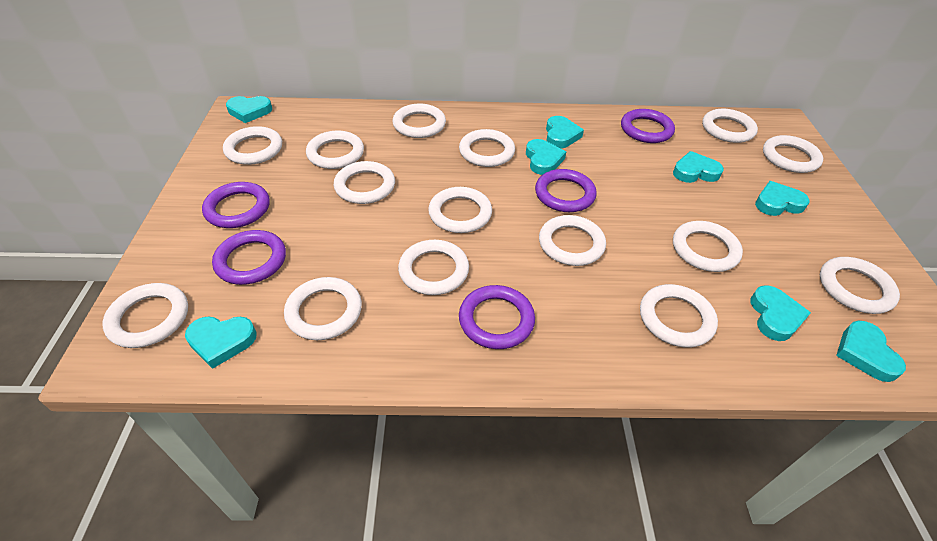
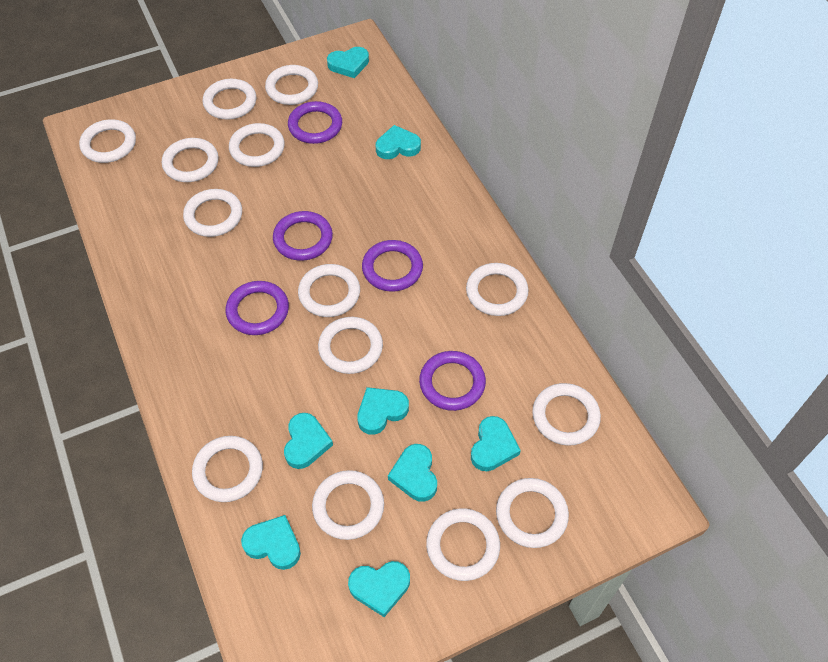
white ring: [102,283,188,348] [223,126,282,165] [284,277,362,340] [306,131,364,169] [333,161,395,204] [392,104,446,138] [398,240,469,295] [428,187,492,233] [459,129,515,167] [539,215,606,266] [640,284,718,348] [673,221,743,272] [702,109,758,143] [763,135,823,173] [820,257,900,314] = 15 -> [79,119,136,163] [162,138,218,182] [183,189,242,237] [192,436,263,502] [203,79,256,120] [229,123,285,167] [265,65,318,105] [298,264,360,317] [312,470,384,540] [318,317,383,374] [426,508,500,581] [466,263,528,316] [496,478,569,548] [532,383,601,446] = 14

